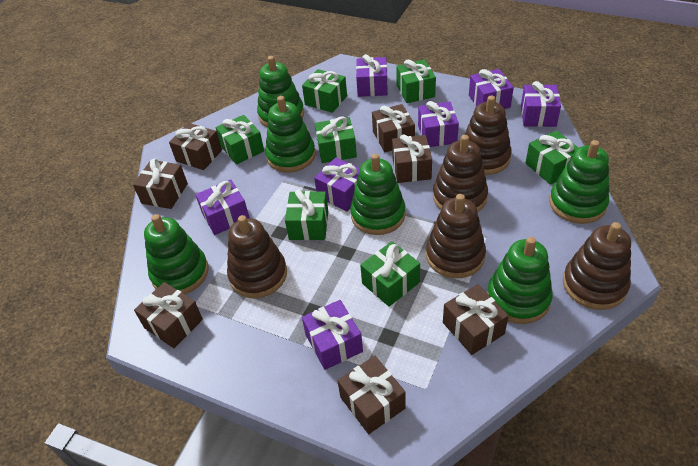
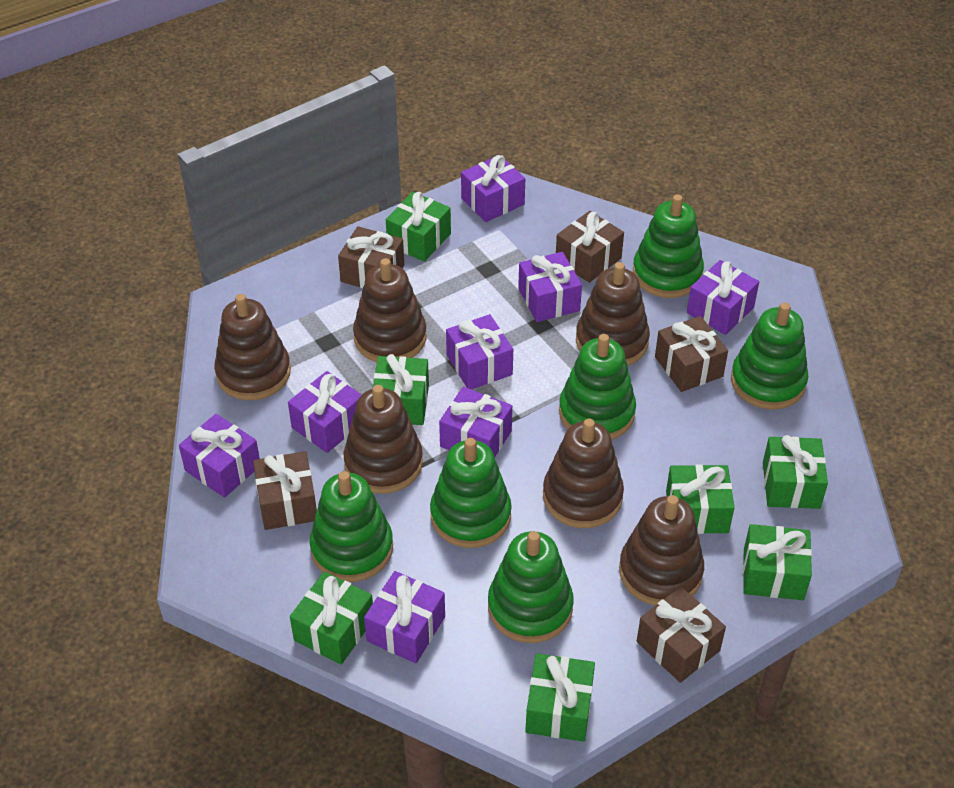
brown gift: [133,159,188,209] [134,282,203,348] [169,123,222,170] [337,356,406,434] [372,104,415,152] [392,134,432,183] [443,284,509,355] = 7 -> [253,451,317,530] [338,226,404,289] [556,211,624,283] [637,587,726,683] [655,316,728,392] = 5
brown stacking toy: [227,215,287,298] [426,194,486,278] [433,135,488,212] [464,96,512,175] [563,222,631,310] = 5 -> [214,294,291,400] [344,385,423,494] [353,258,427,362] [543,419,624,528] [576,262,650,366] [619,495,704,606] = 6
purple gift: [195,180,249,235] [302,300,363,370] [314,157,360,212] [356,54,388,97] [418,101,459,147] [469,69,514,109] [521,81,561,127] = 7 -> [179,414,260,498] [288,371,362,453] [364,571,445,663] [439,387,512,457] [446,314,513,389] [461,155,525,222] [518,252,582,322] [687,260,759,335] = 8

